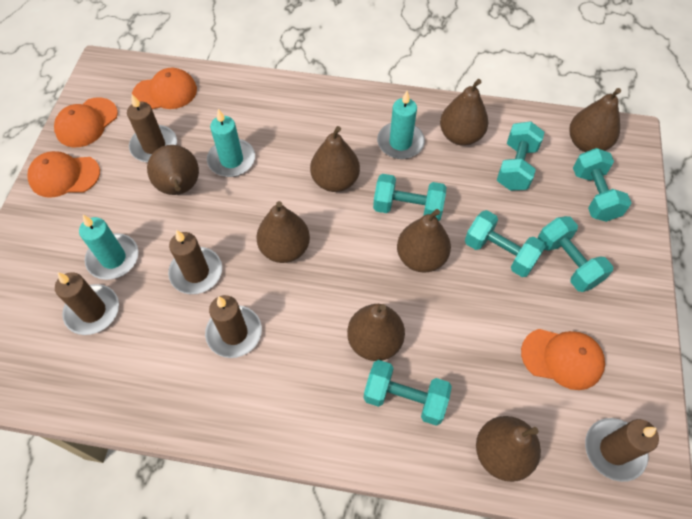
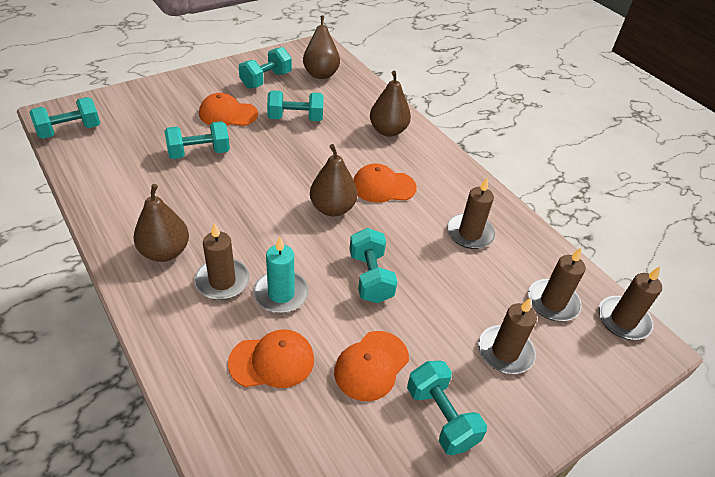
brown pear: [147,145,199,195] [256,201,310,263] [310,126,360,192] [347,304,405,361] [397,209,451,273] [440,79,488,146] [476,416,541,482] [569,88,621,152] = 8 -> [134,184,189,262] [303,16,340,79] [310,144,358,217] [370,71,411,137] = 4
turquoise candle: [79,215,139,280] [207,109,255,177] [377,91,425,159] = 3 -> [254,236,309,313] = 1

